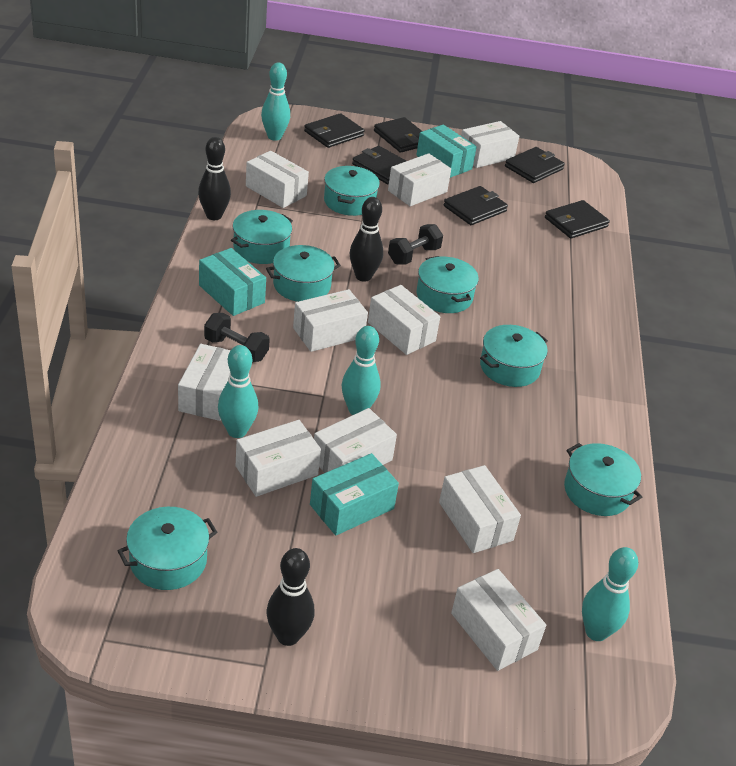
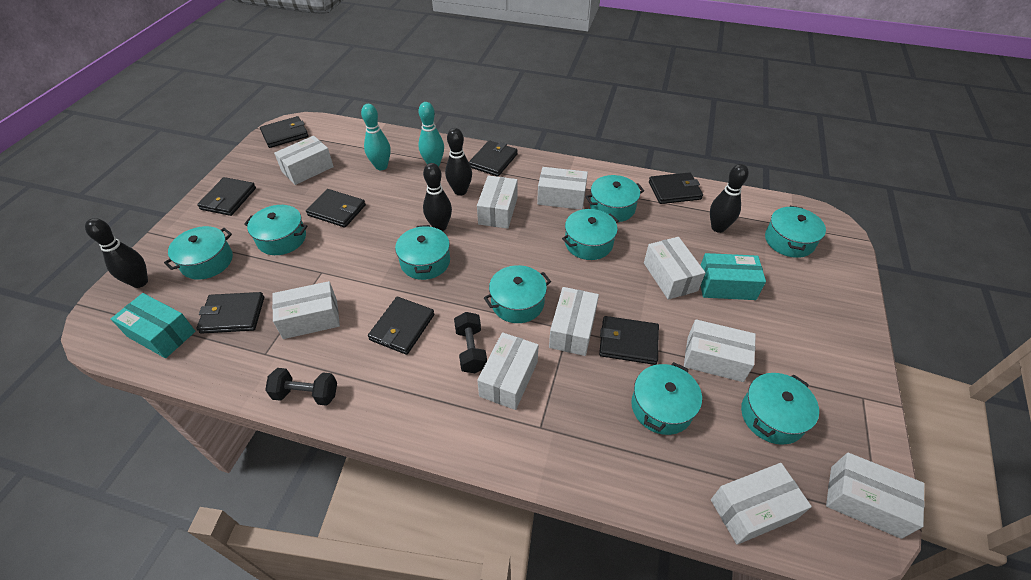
black bowling pin: [198,137,231,220] [267,548,314,646] [350,197,383,282] = 3 -> [85,218,148,288] [423,163,452,231] [445,128,472,196] [710,164,749,233] = 4
black wallet: [304,113,365,148] [352,146,406,185] [374,117,422,153] [443,186,508,225] [505,147,565,183] [545,200,610,238] = 6 -> [196,292,264,334] [197,177,256,216] [260,116,308,148] [306,189,366,228] [368,297,434,355] [469,140,518,177] [599,316,659,365] [649,172,703,204] = 8
turquoise bowling pin: [218,345,258,438] [261,63,290,141] [342,326,381,415] [582,547,638,641] = 4 -> [361,104,391,170] [418,102,444,167] = 2
turquoise box: [199,248,266,316] [310,453,399,536] [416,125,477,178] = 3 -> [111,293,196,358] [700,253,766,300] = 2
turquoise pot: [118,507,217,590] [231,210,293,264] [266,245,341,302] [324,166,380,216] [416,256,479,313] [480,325,548,387] [564,443,642,516] = 7 -> [164,226,233,280] [244,205,308,255] [395,225,450,280] [484,265,551,323] [562,209,619,260] [585,175,644,222] [631,362,702,435] [741,373,819,445] [765,206,826,258] = 9

